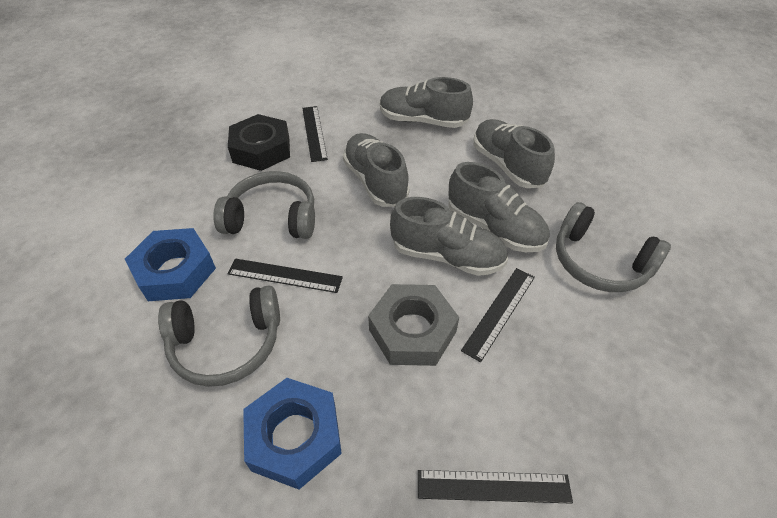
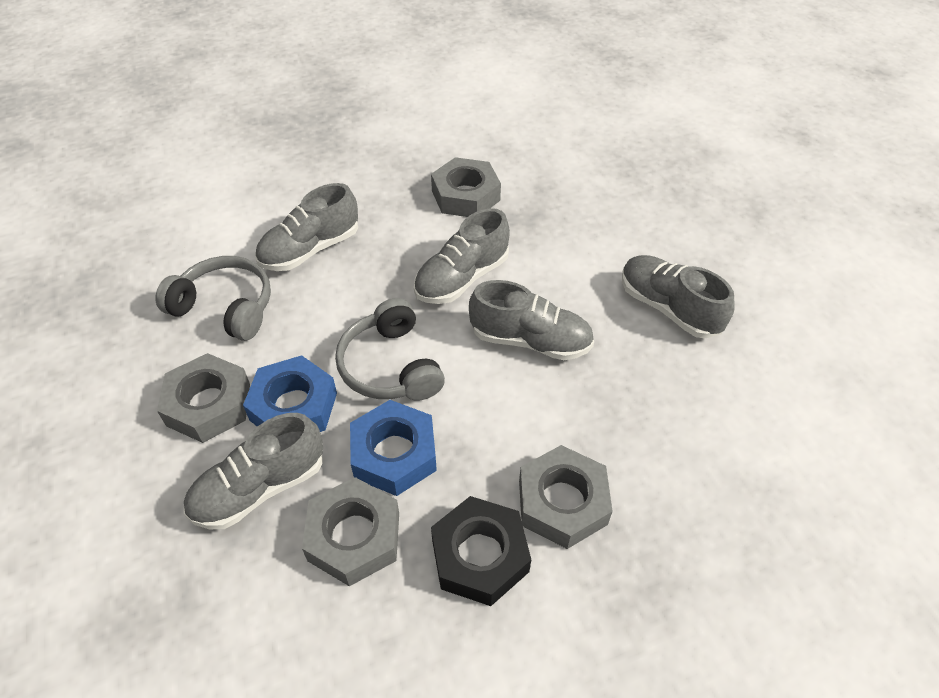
black ruler: [228,259,343,293] [302,106,328,162] [418,470,573,504] [461,268,535,362] = 4 -> none = 0
grey headphones: [158,285,280,387] [213,171,315,239] [556,202,671,292] = 3 -> [155,256,271,341] [335,298,445,401] = 2
grey nut: [368,284,459,366] = 1 -> [157,353,250,443] [302,477,399,586] [431,157,501,217] [519,445,613,549] = 4

